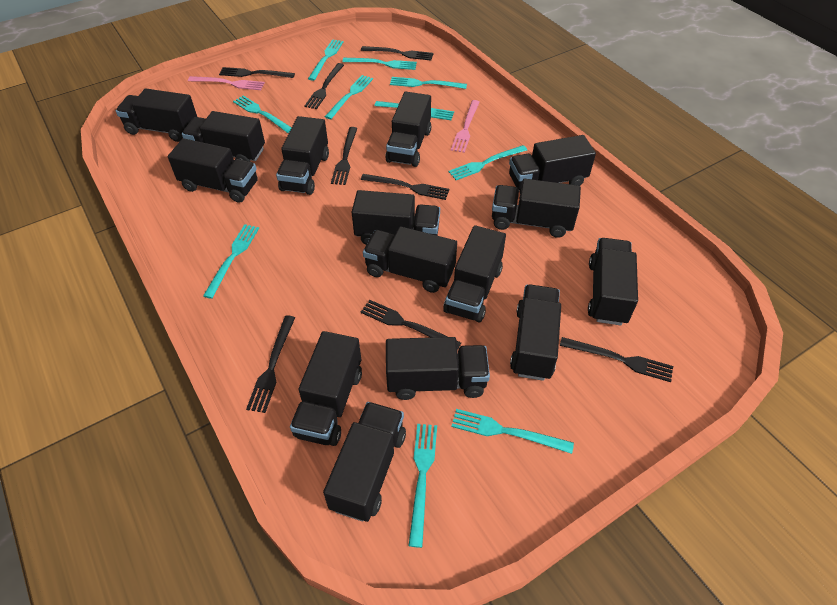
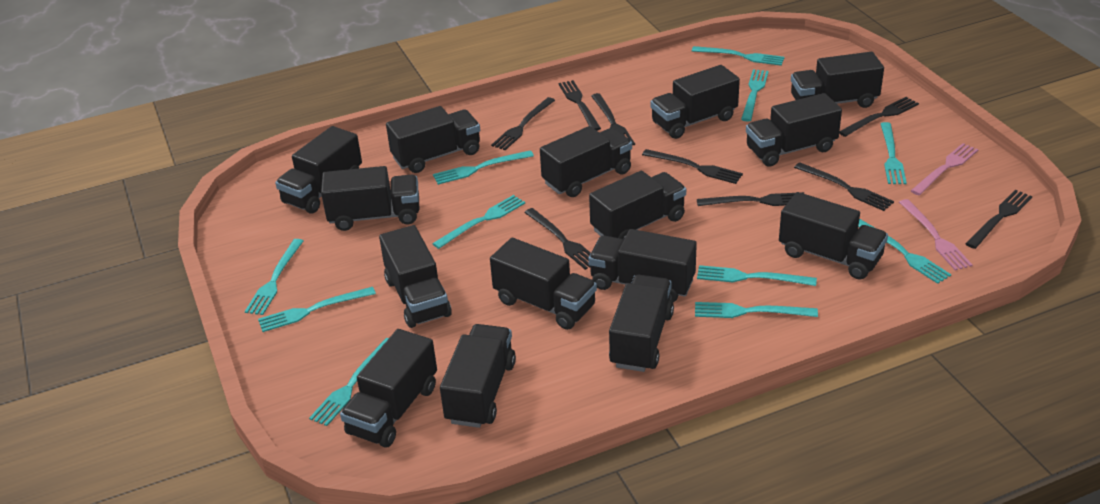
black fork: [219,67,295,78] [246,315,295,413] [304,63,344,109] [331,127,357,185] [361,46,434,61] [361,174,449,200] [361,300,461,350] [560,337,673,382] = 8 -> [491,97,555,150] [524,208,591,270] [558,80,601,131] [591,93,635,145] [642,149,743,184] [697,192,804,206] [794,162,894,211] [839,97,919,137] [965,190,1033,249] = 9
turquoise fork: [203,224,259,299] [233,96,292,133] [308,39,344,81] [325,75,373,119] [342,58,417,70] [375,101,454,120] [390,77,467,89] [409,424,437,548] [448,145,527,180] [451,409,574,454] = 10 -> [245,239,303,315] [258,287,376,332] [309,338,389,426] [432,195,525,249] [433,150,534,185] [692,46,785,66] [695,302,818,318] [697,265,817,286] [741,69,769,122] [858,219,951,284] [880,122,907,184] = 11

